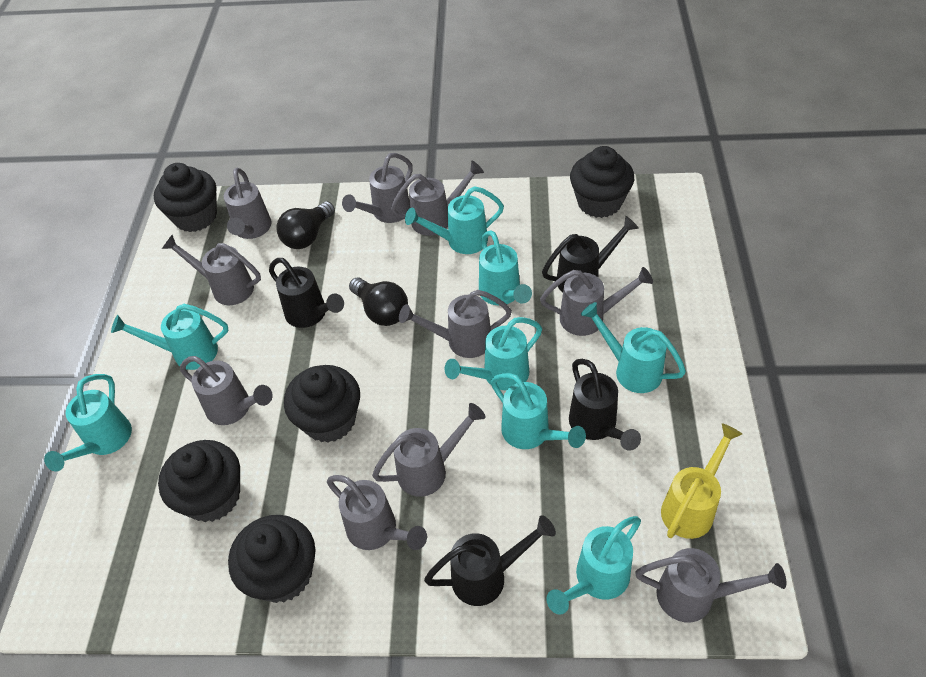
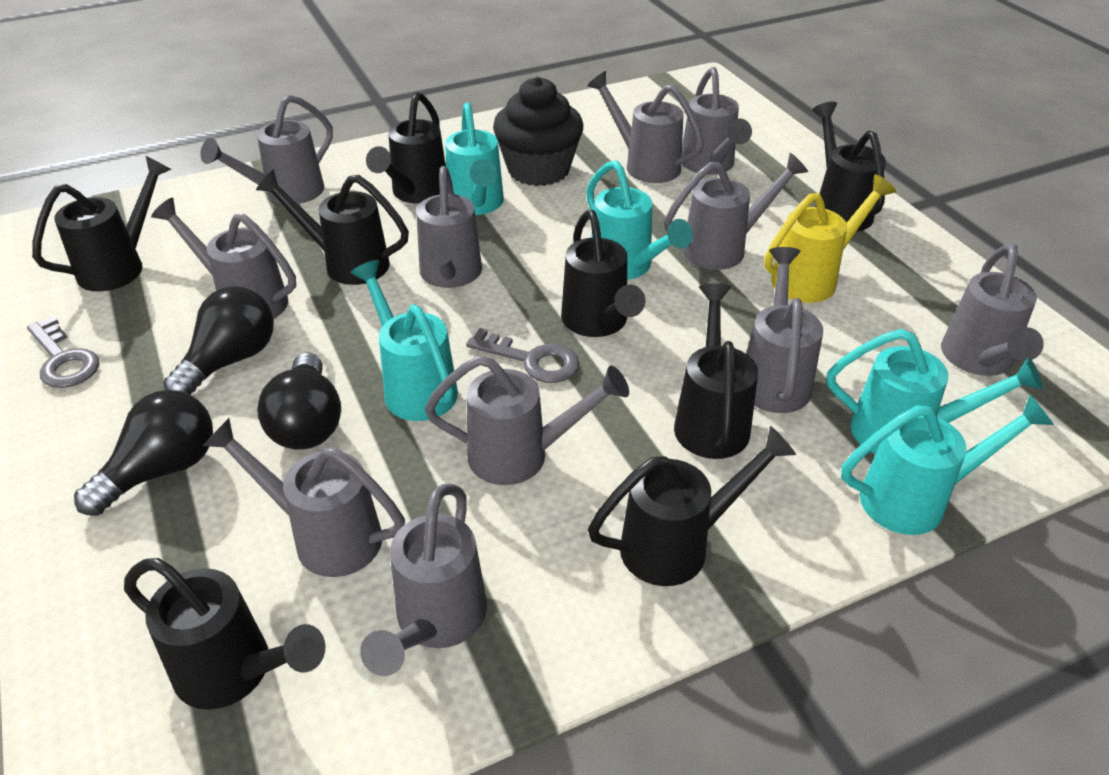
black cupcake: [154,163,217,232] [158,440,240,522] [228,515,315,603] [284,365,360,443] [570,146,634,218] = 5 -> [493,77,583,186] = 1
black light bulb: [276,201,335,249] [349,278,408,326] = 2 -> [74,390,213,516] [163,286,274,395] [257,353,341,450] = 3
black watering can: [269,258,344,328] [424,515,556,606] [542,216,639,292] [569,359,641,451] = 4 -> [32,156,172,292] [124,558,325,710] [256,169,409,285] [366,92,446,204] [561,210,645,337] [588,426,796,586] [674,283,758,459] [812,102,886,232] = 8
grey key: none = 0 -> [27,316,99,388] [466,328,579,383] = 2
grey watering can: [162,235,261,305] [180,356,273,425] [224,167,272,239] [327,475,427,550] [342,153,413,223] [372,403,486,497] [391,161,484,236] [399,290,512,358] [540,267,653,336] [635,548,786,622] = 10 -> [151,198,296,319] [200,95,333,204] [203,418,405,577] [360,483,487,676] [416,166,482,288] [425,355,629,485] [587,71,704,183] [664,153,808,270] [682,67,752,175] [746,247,823,413] [941,244,1044,376] = 11
turquoise watering can: [44,374,132,471] [111,304,228,370] [405,186,504,254] [445,317,542,390] [479,230,532,306] [491,373,586,449] [546,516,641,615] [581,302,686,393] = 8 -> [351,260,458,421] [445,102,504,215] [586,160,693,280] [827,329,1043,454] [841,395,1054,535] = 5

